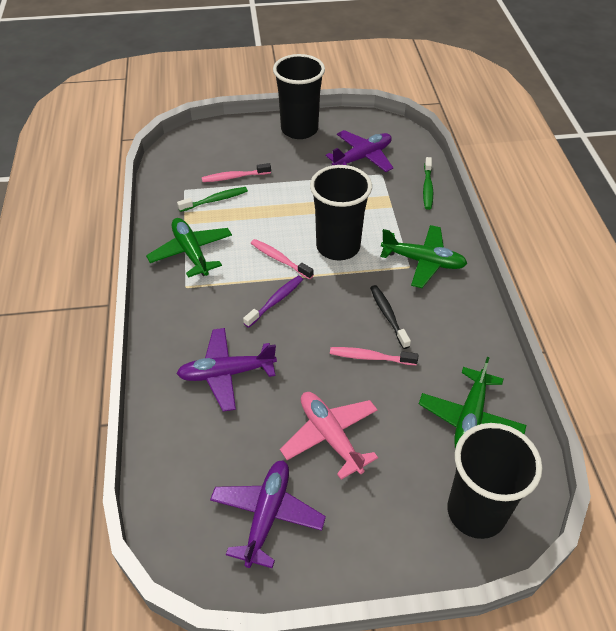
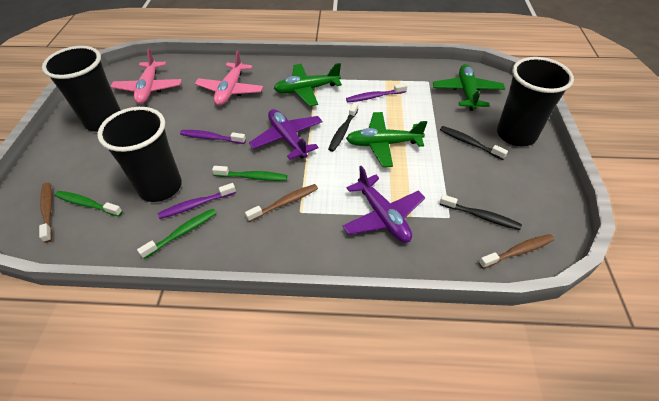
black toothbrush: [370,285,411,349] = 1 -> [328,103,358,152] [440,126,508,160] [440,194,522,230] = 3
brown toothbrush: none = 0 -> [39,183,52,243] [245,184,318,222] [479,234,554,269] = 3
green toothbrush: [177,187,248,212] [423,157,433,210] = 2 -> [55,191,123,217] [137,209,217,259] [212,166,287,181] = 3
pink plane: [280,392,378,480] = 1 -> [110,48,182,104] [195,50,263,106] = 2
pink toothbrush: [202,163,271,182] [251,239,314,280] [330,347,418,365] = 3 -> none = 0
purple plane: [177,328,277,412] [210,460,326,568] [326,130,393,172] = 3 -> [249,109,323,160] [342,166,425,242] = 2
purple toothbrush: [243,276,303,328] = 1 -> [158,183,236,219] [180,130,246,144] [346,83,407,102] = 3

